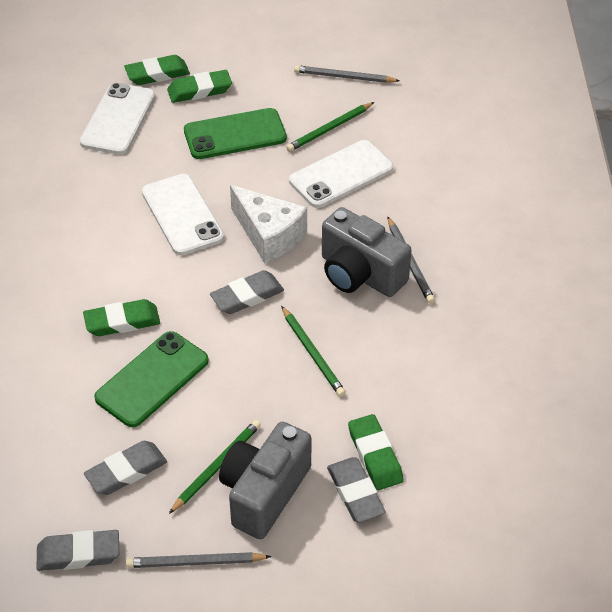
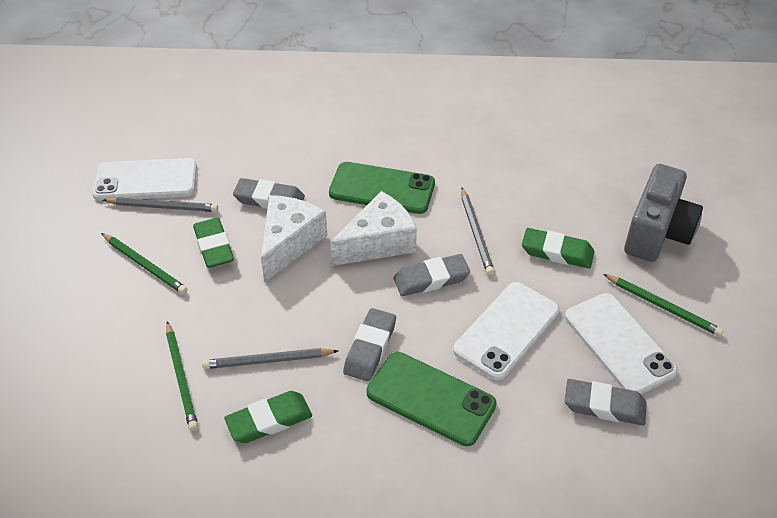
green eraser: [83,299,160,336] [124,55,190,85] [167,70,232,103] [348,414,404,490] = 4 -> [193,218,234,268] [224,391,312,443] [522,228,594,268] = 3
grey camera: [219,422,311,539] [322,207,411,297] = 2 -> [624,164,703,262] = 1
white cheese: [230,185,307,263] = 1 -> [261,195,327,283] [330,191,417,266] = 2

